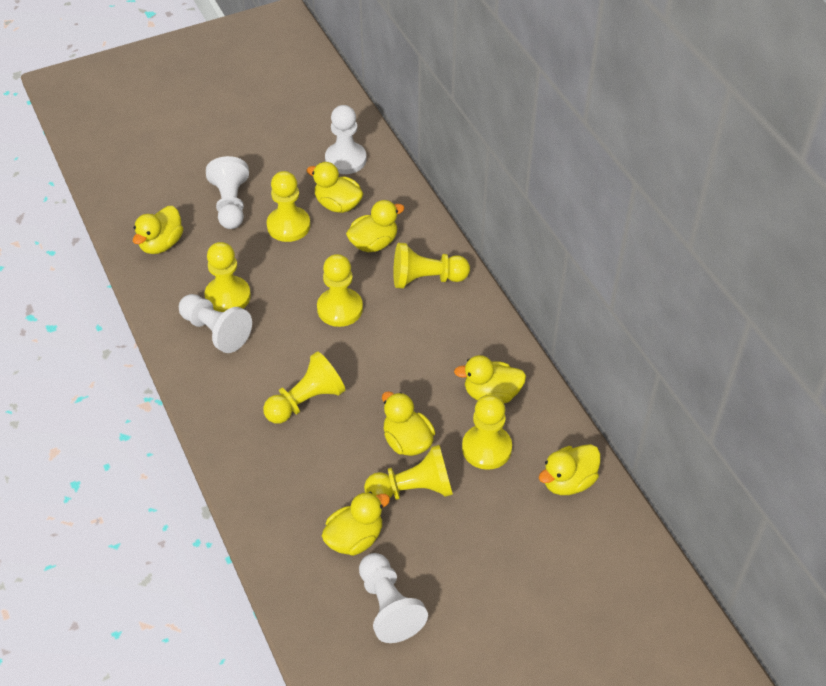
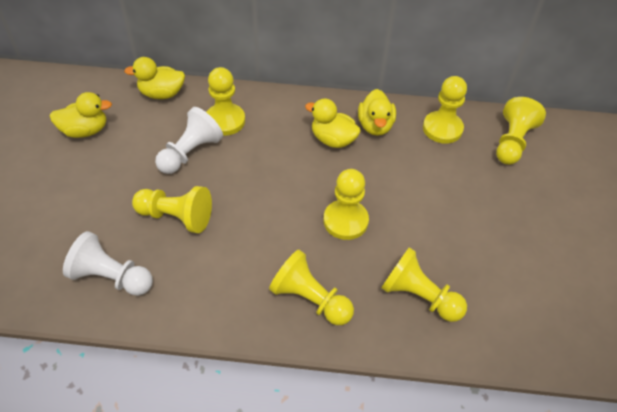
white pawn: [179,294,252,353] [206,156,249,229] [325,105,367,174] [359,553,428,643] = 4 -> [63,231,153,296] [155,107,223,174] = 2
yellow duck: [133,206,183,254] [306,162,363,213] [322,492,390,556] [346,200,405,252] [382,391,435,456] [454,355,526,403] [539,444,601,495] = 7 -> [50,92,112,138] [124,57,185,99] [305,98,361,148] [358,89,396,136] = 4

